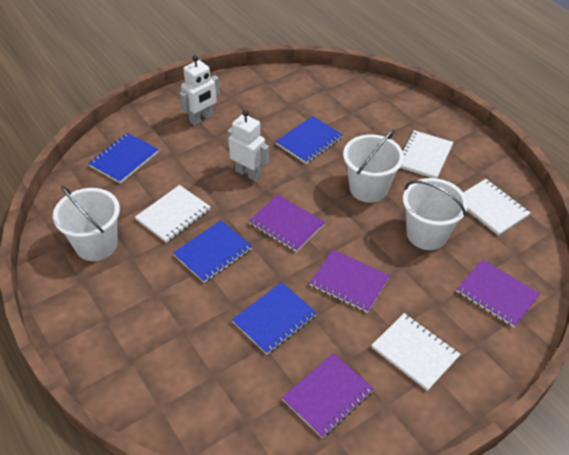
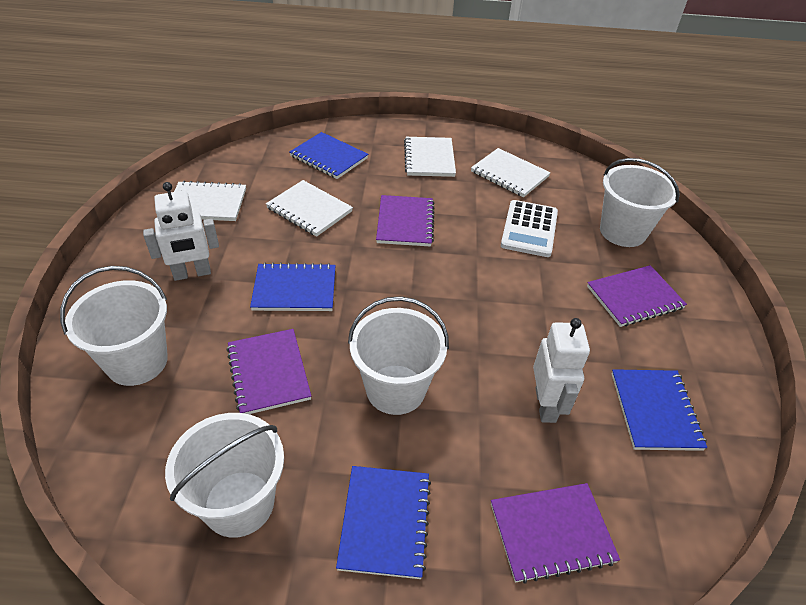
white bucket: [53,186,120,261] [343,130,404,203] [403,178,468,250] = 3 -> [60,266,168,386] [165,413,284,538] [348,296,449,415] [600,158,680,247] = 4
white calculator: none = 0 -> [501,200,558,257] = 1

